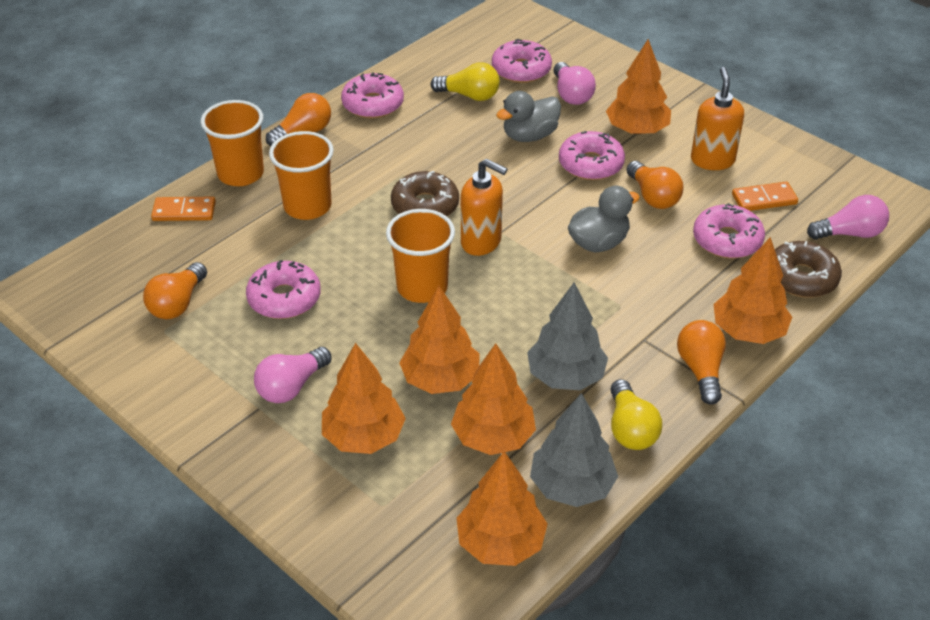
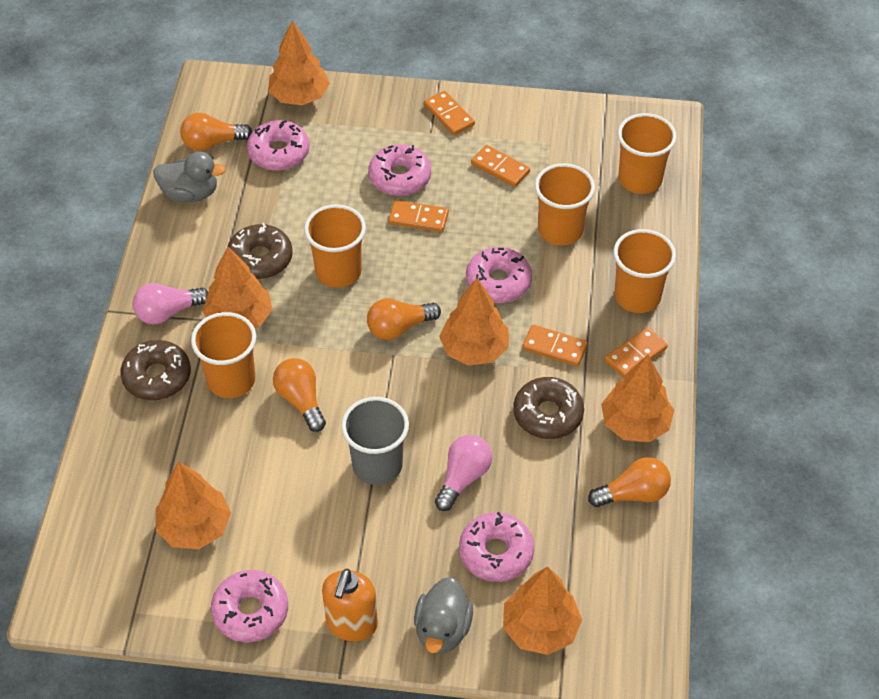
brown donut: [391,171,459,216] [775,241,842,298] = 2 -> [120,340,191,401] [228,223,293,279] [513,377,584,439] = 3
grey cup: none = 0 -> [341,397,409,485] = 1
grey tree: [527,283,608,390] [530,393,618,507] = 2 -> none = 0
orange cup: [201,100,264,186] [269,131,334,220] [386,209,455,303] = 3 -> [191,312,256,398] [304,204,366,288] [535,163,595,245] [613,229,676,313] [618,113,677,194] = 5
orange domino: [151,197,216,221] [732,182,798,211] = 2 -> [389,200,449,232] [424,91,475,135] [471,145,530,187] [522,325,588,366] [605,327,668,378] = 5
orange soap dispenser: [461,159,507,256] [691,67,744,170] = 2 -> [322,569,378,641] = 1
pink light bulb: [254,347,332,403] [553,62,596,105] [807,195,889,240] = 3 -> [133,283,209,325] [435,435,492,511] = 2
yellow light bulb: [430,63,500,101] [610,379,662,450] = 2 -> none = 0

